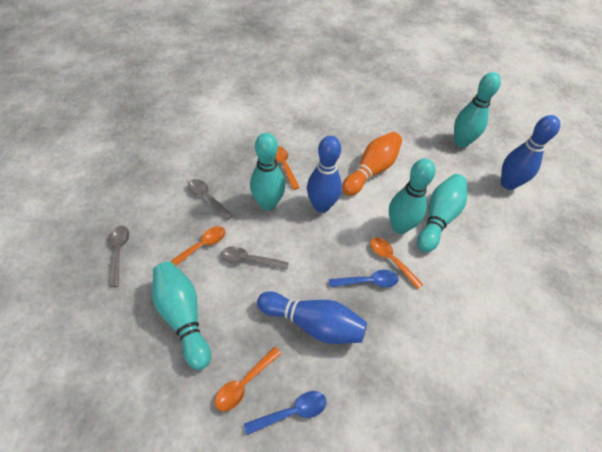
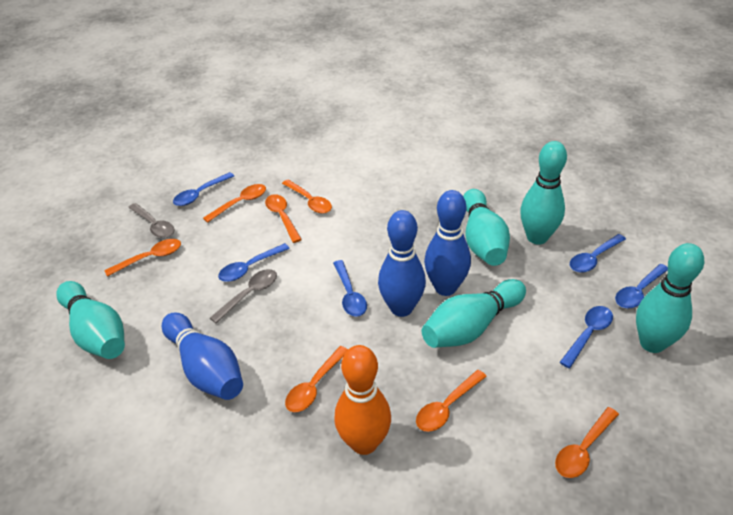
blue spoon: [244,391,327,435] [329,270,398,287] = 2 -> [173,172,234,206] [218,243,290,282] [333,260,367,317] [559,306,613,368] [570,234,626,273] [615,264,668,308] = 6
grey spoon: [109,226,129,287] [188,179,233,220] [221,246,289,270] = 3 -> [128,203,174,238] [210,269,277,324] = 2
orange spoon: [170,226,226,266] [215,347,282,411] [275,146,300,190] [370,237,423,289] = 4 -> [104,239,181,277] [203,184,266,223] [265,194,302,243] [282,180,332,214] [285,346,348,412] [416,370,487,432] [555,407,619,478] = 7

